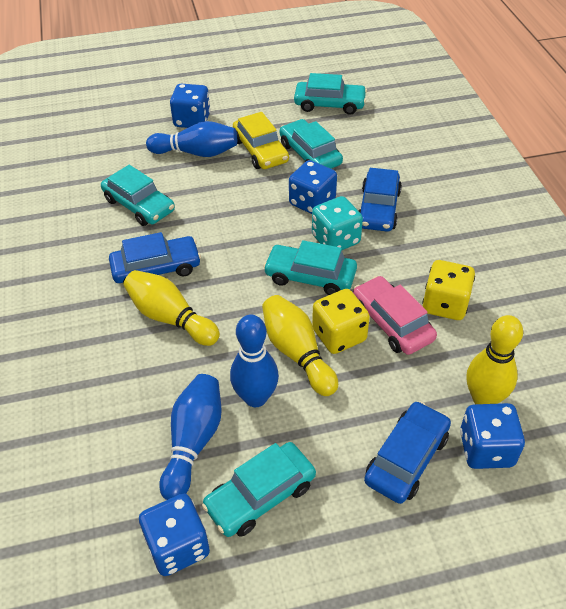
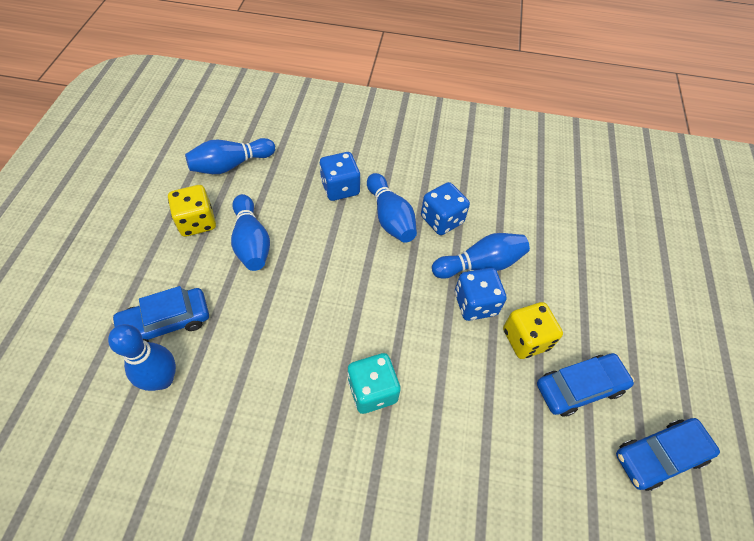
blue bowling pin: [146,121,237,157] [159,374,222,500] [230,314,279,407] = 3 -> [108,324,176,391] [185,138,275,174] [231,194,270,271] [367,173,417,243] [432,233,530,279] = 5
blue dice: [139,494,210,576] [170,84,210,128] [289,160,337,214] [460,403,525,469] = 4 -> [319,152,360,201] [421,182,470,235] [455,268,507,321] = 3
pink car: [353,276,437,355] = 1 -> none = 0
turquoise car: [101,165,175,226] [202,442,316,537] [263,240,357,295] [280,119,343,169] [294,73,367,115] = 5 -> none = 0
yellow bowling pin: [123,270,220,346] [262,295,338,396] [467,315,523,404] = 3 -> none = 0
yellow car: [233,112,289,169] = 1 -> none = 0

